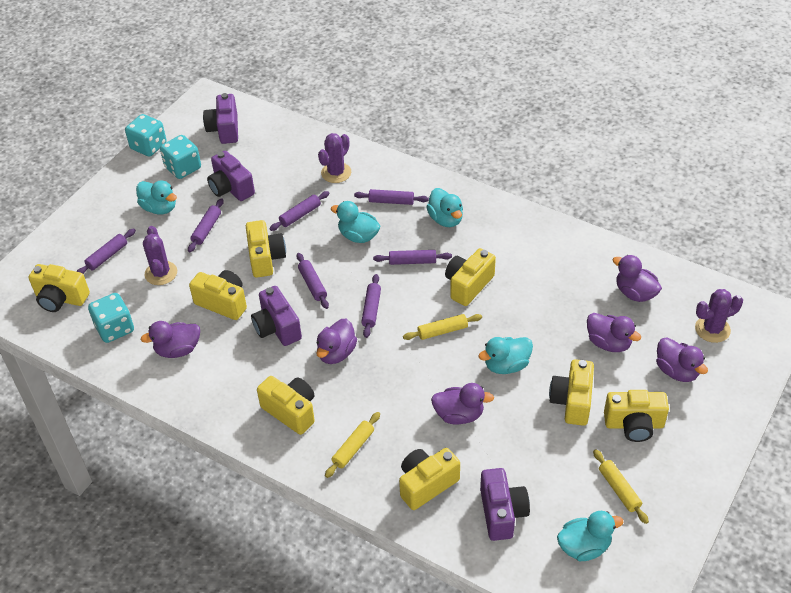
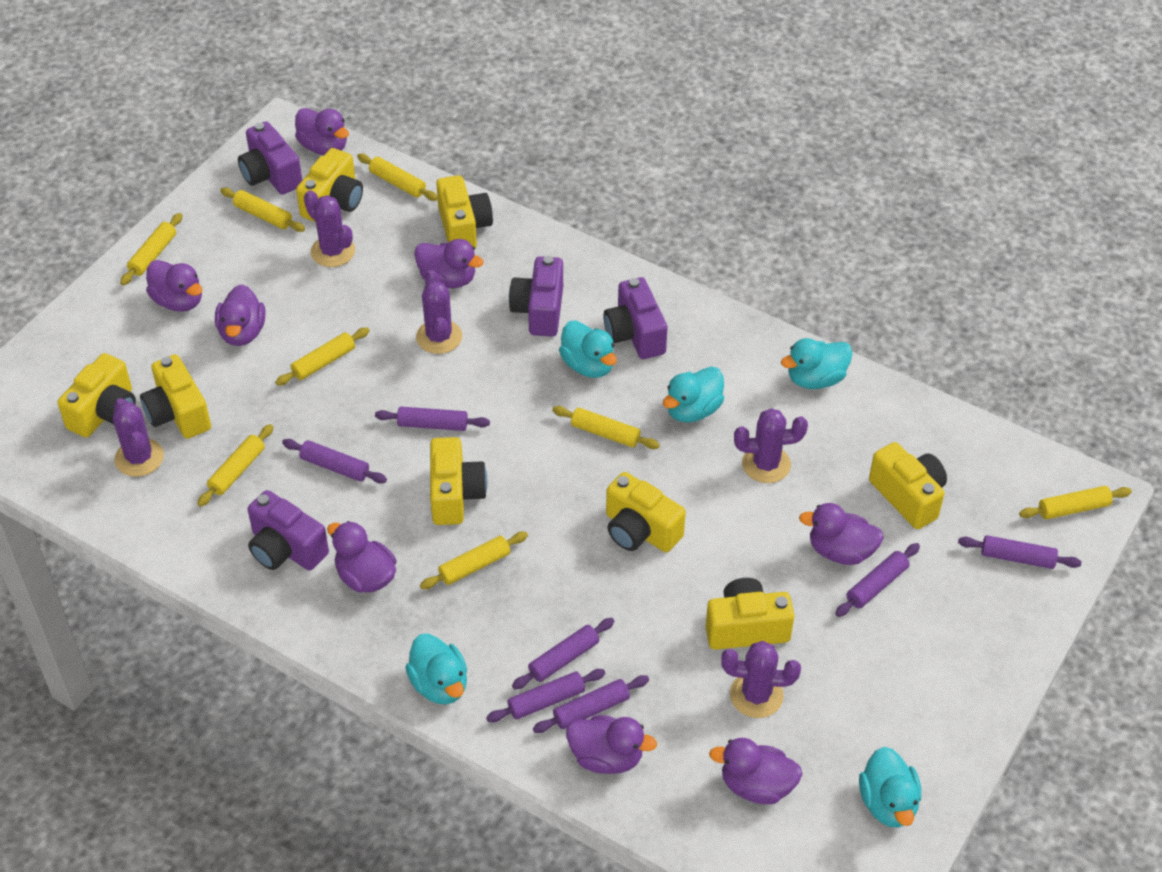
purple cactus: [143,226,177,285] [318,133,351,183] [695,289,743,343] = 3 -> [113,398,164,477] [304,190,355,267] [416,270,462,354] [721,641,801,718] [734,408,808,483] = 5
purple duck: [141,321,200,358] [316,319,357,364] [431,383,494,425] [587,313,641,352] [613,255,662,302] [656,338,708,382] = 6 -> [146,260,202,312] [215,284,265,346] [295,108,349,155] [327,521,396,593] [414,239,484,288] [566,715,657,774] [709,738,802,804] [799,503,884,565] = 8
turquoise dice: [88,293,134,343] [125,114,167,157] [160,135,201,179] = 3 -> none = 0
yellow rolling pin: [325,412,380,478] [403,314,482,340] [593,449,649,524] = 3 -> [120,213,182,285] [197,424,274,507] [220,188,305,232] [275,327,370,386] [357,154,438,201] [420,532,528,589] [552,406,660,449] [1019,486,1132,519] = 8

